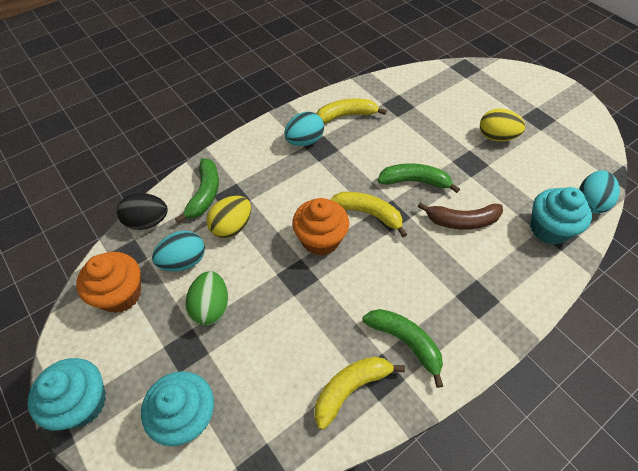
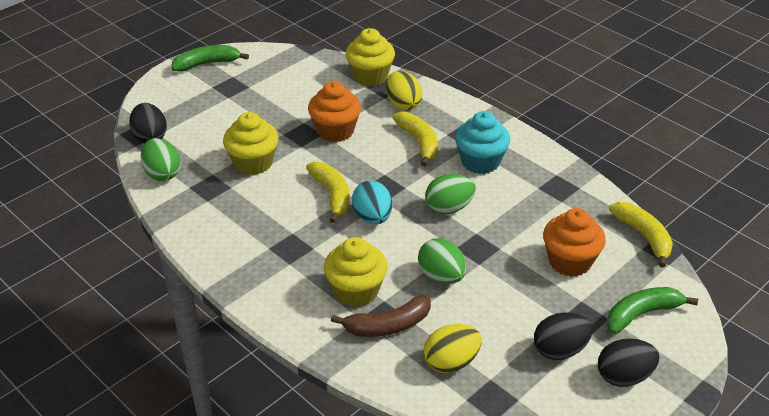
black egg: [117,193,168,230] = 1 -> [129,103,167,144] [534,313,593,360] [598,338,659,387] = 3
green banana: [175,158,219,223] [363,309,443,388] [377,163,460,193] = 3 -> [172,45,249,72] [607,287,698,334] = 2
green egg: [185,271,228,326] = 1 -> [141,138,181,181] [418,238,466,284] [425,174,476,214] = 3
turquoise cupcake: [28,358,106,431] [141,371,214,446] [530,187,592,245] = 3 -> [455,111,510,174] = 1
turquoise egg: [152,231,205,271] [284,111,324,146] [579,170,620,214] = 3 -> [352,181,392,225] = 1
yellow cupcake: none = 0 -> [223,112,279,175] [324,237,388,307] [346,28,395,86] = 3

